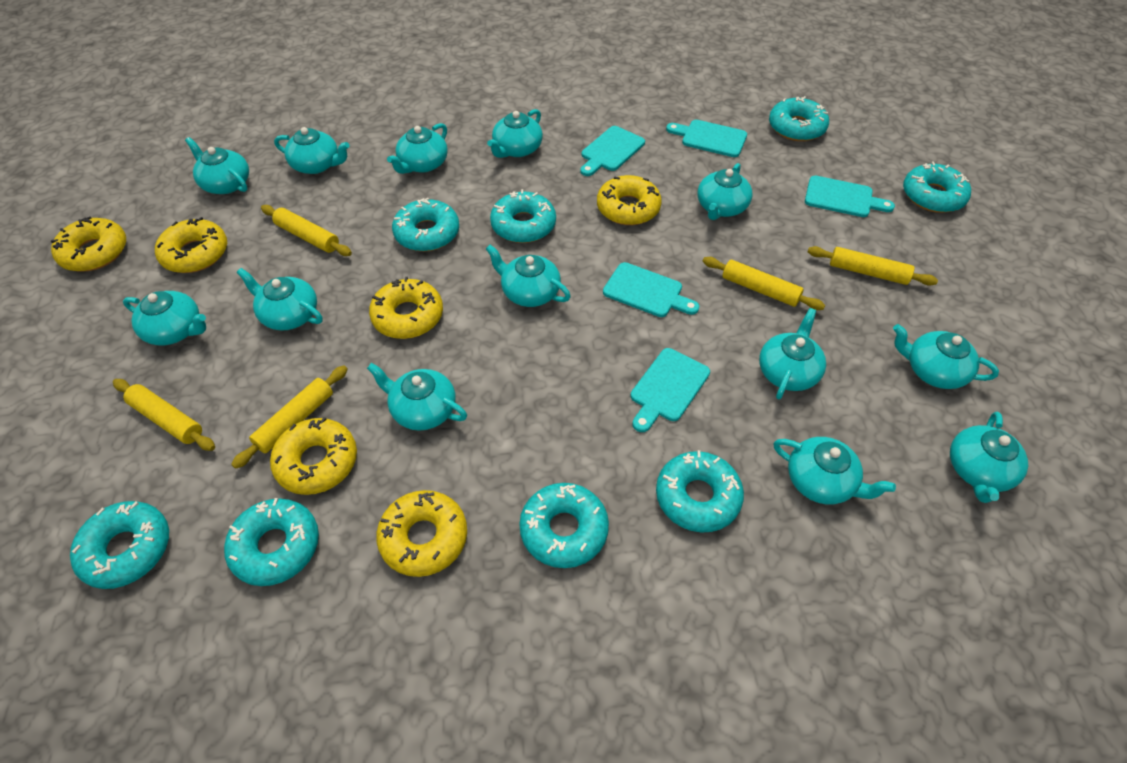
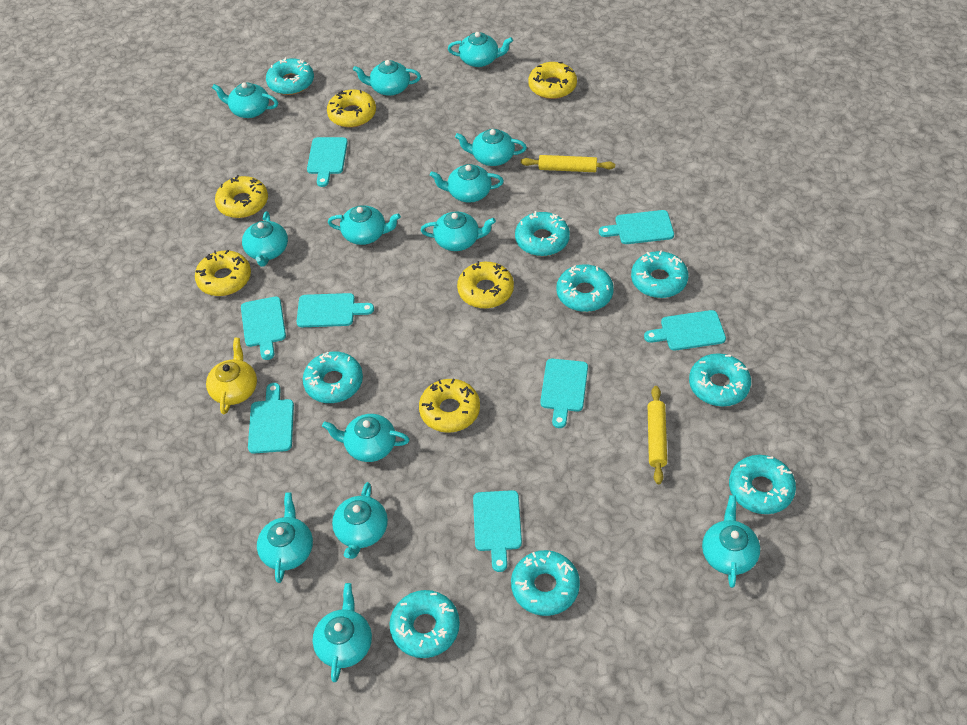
turquoise cutting board: [580,126,645,176] [603,262,699,317] [631,348,710,432] [666,120,747,157] [805,176,895,217] = 5 -> [241,296,286,360] [248,383,294,453] [296,293,374,327] [307,137,348,187] [473,490,522,572] [540,358,588,428] [599,210,674,244] [644,310,726,351] = 8
turquoise donut: [70,501,169,589] [224,498,319,586] [392,198,459,251] [490,189,556,243] [519,483,609,568] [656,450,744,533] [769,96,829,141] [903,161,971,213] = 8 -> [266,57,314,95] [303,352,363,403] [389,590,460,658] [511,550,580,616] [515,211,570,256] [556,264,614,312] [631,250,688,298] [689,353,751,407] [729,455,796,514] = 9
yellow rolling pin: [113,379,215,451] [231,365,348,469] [261,205,352,256] [703,257,825,310] [808,246,938,286] = 5 -> [521,155,615,172] [648,386,667,484] = 2
yellow teapot: none = 0 -> [206,338,257,415] = 1

